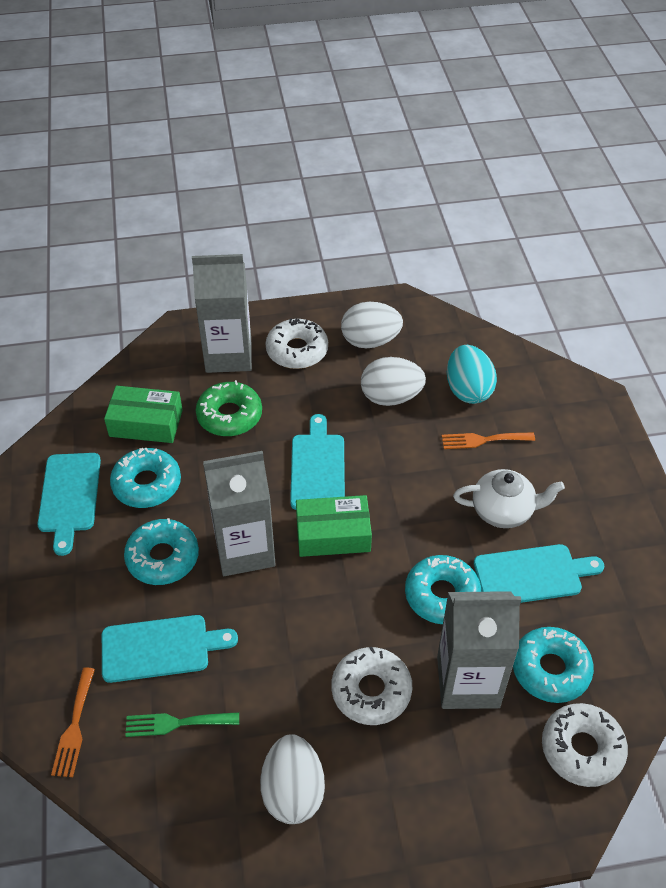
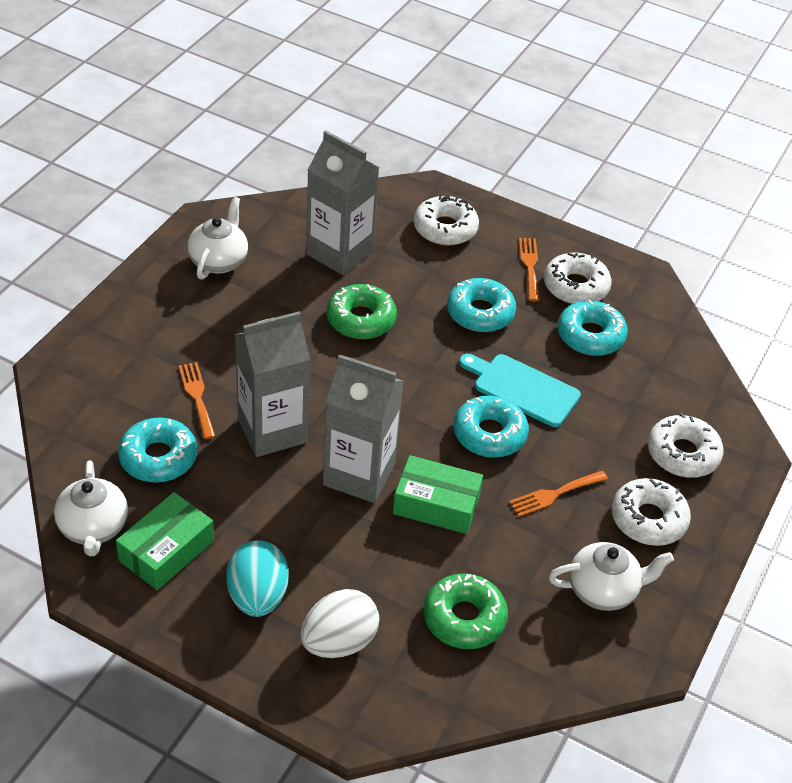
green donut: [196,380,262,436] = 1 -> [327,284,397,339] [424,573,508,649] = 2
green fork: [126,712,239,737] = 1 -> none = 0
orange fork: [51,667,95,777] [442,432,535,449] = 2 -> [179,362,215,439] [509,471,608,517] [519,238,539,301] = 3
turquoise cutting board: [38,453,101,556] [102,615,238,683] [290,414,345,510] [474,544,605,603] = 4 -> [459,354,581,427] = 1
white donut: [266,318,328,369] [331,647,412,725] [542,703,628,787] = 3 -> [414,195,479,246] [544,253,612,304] [612,478,691,546] [648,413,723,478] = 4
white egg: [260,734,325,824] [341,302,403,348] [361,357,426,406] = 3 -> [301,589,379,658] = 1
white teapot: [453,469,565,528] = 1 -> [54,460,128,556] [187,197,248,280] [548,542,674,611] = 3

